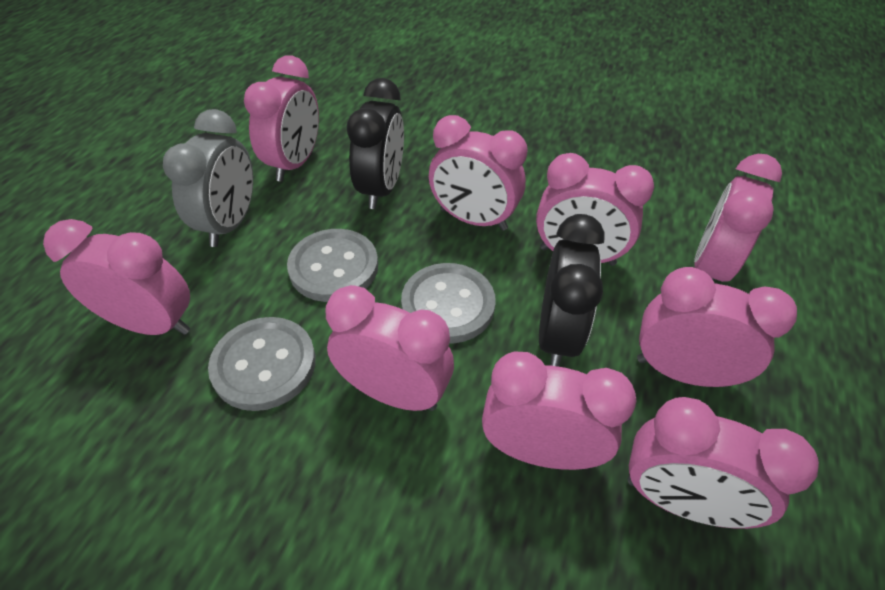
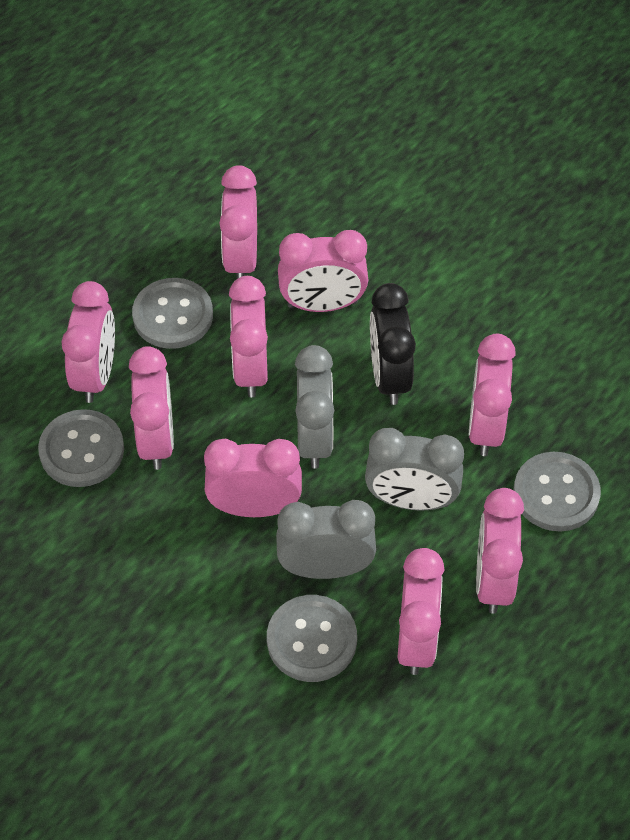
black clock: [347,78,404,209] [539,214,604,367] = 2 -> [370,283,416,405] = 1
grey button: [208,317,316,411] [287,229,378,302] [401,263,496,344] = 3 -> [38,409,124,487] [132,278,213,349] [267,595,357,682] [514,452,601,531] = 4
grey clock: [163,109,253,247] = 1 -> [276,500,376,579] [295,345,334,469] [365,428,464,510] = 3

